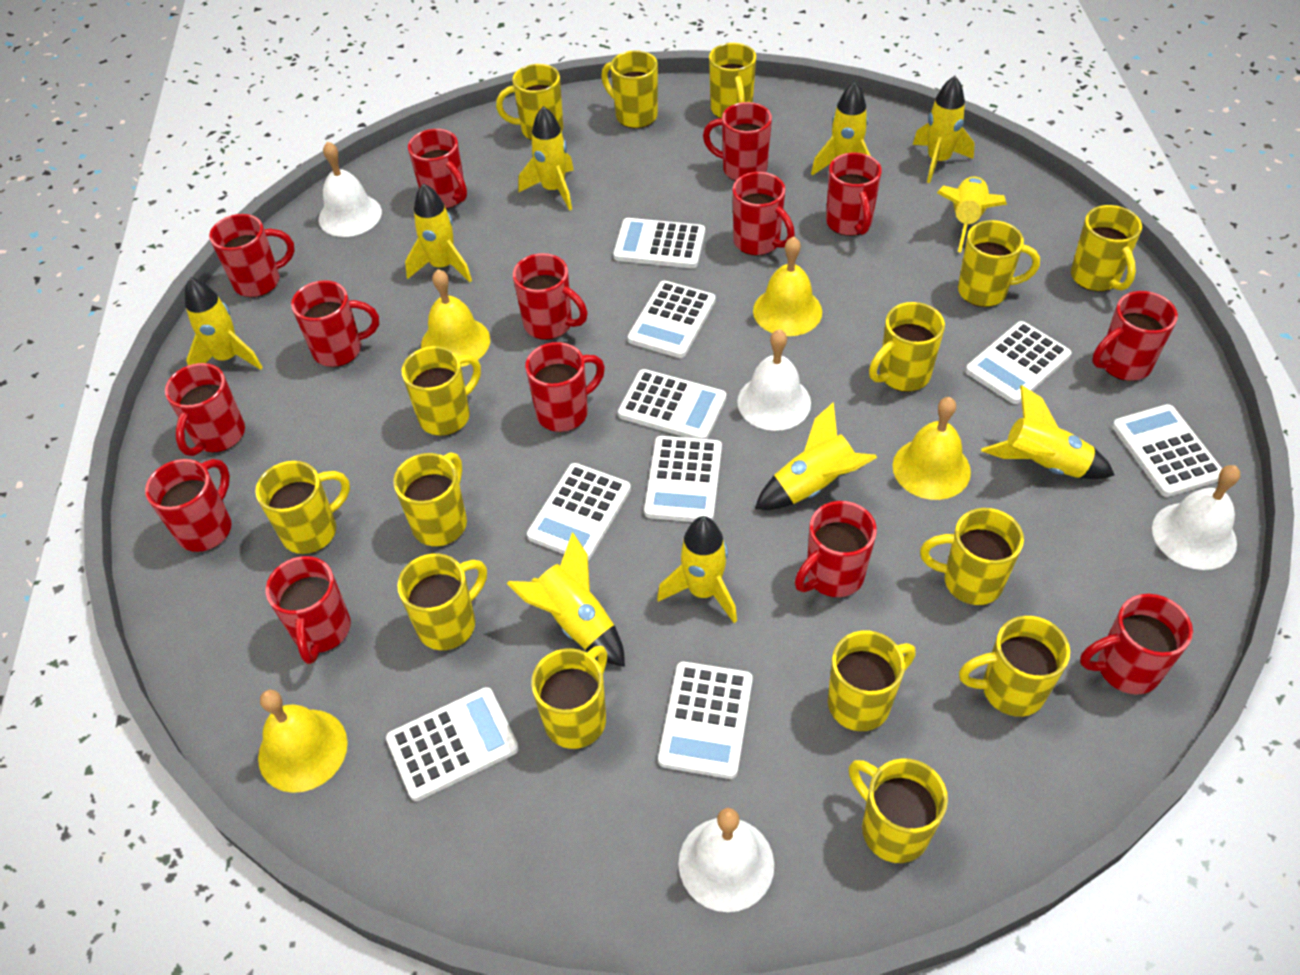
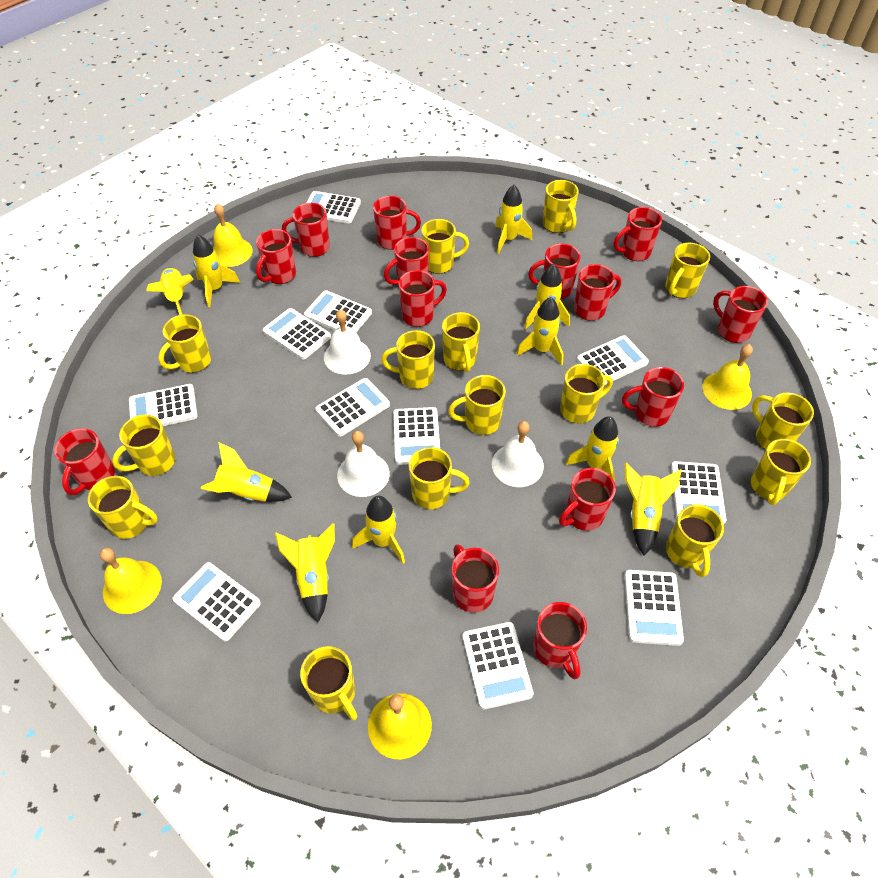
white bell: [319,141,382,237] [678,808,774,912] [737,329,811,431] [1152,465,1240,570] = 4 -> [324,309,371,375] [337,431,389,497] [492,421,544,487] = 3
white calculator: [386,687,519,801] [527,463,631,560] [614,218,705,268] [618,369,726,439] [628,281,716,358] [644,436,722,522] [658,662,753,779] [965,321,1071,404] [1112,404,1222,497] = 9 -> [129,384,198,426] [173,562,261,641] [263,308,331,360] [304,290,372,332] [306,191,361,223] [315,378,390,437] [393,407,440,465] [462,622,534,710] [577,335,649,385] [624,570,684,646] [671,461,726,524] = 11

